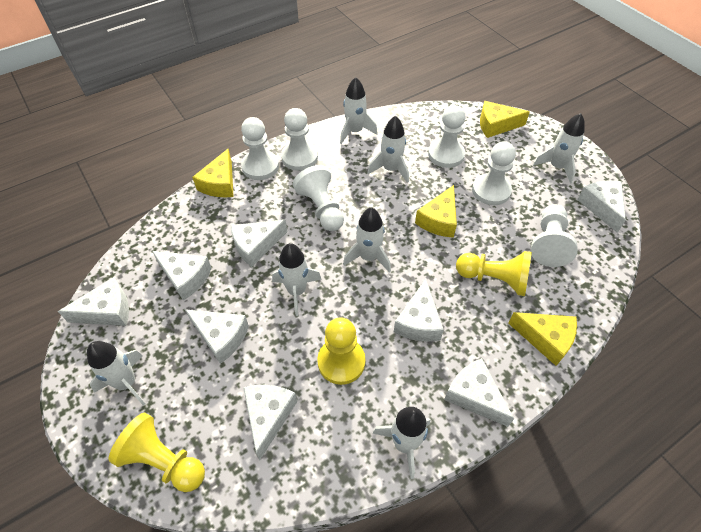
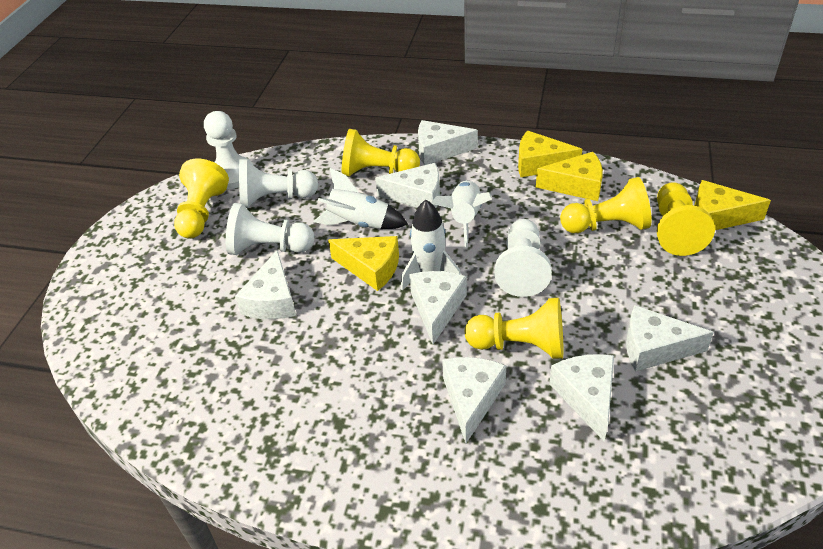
white cheese: [58,277,129,326] [152,251,212,300] [185,309,249,364] [231,219,287,267] [243,385,297,460] [394,279,444,342] [444,358,514,427] [577,181,626,233] = 8 -> [235,250,296,319] [375,163,440,208] [409,271,467,344] [418,120,478,165] [442,357,506,443] [549,354,614,441] [626,305,714,371] = 7
white pawn: [241,117,279,180] [281,108,318,171] [293,165,344,231] [428,105,465,168] [472,141,516,205] [531,204,578,267] = 6 -> [204,111,253,189] [226,203,315,255] [239,159,318,208] [494,219,552,297] = 4
white rocket: [87,341,145,406] [272,243,322,316] [340,77,378,144] [343,207,391,273] [368,116,409,183] [372,407,430,479] [533,113,585,184] = 7 -> [314,168,408,229] [401,200,461,290] [432,181,492,248] = 3
yellow pawn: [108,413,205,492] [317,318,366,385] [456,251,532,296] = 3 -> [174,159,229,238] [342,129,420,176] [465,298,563,359] [560,177,652,233] [657,182,715,256] = 5

